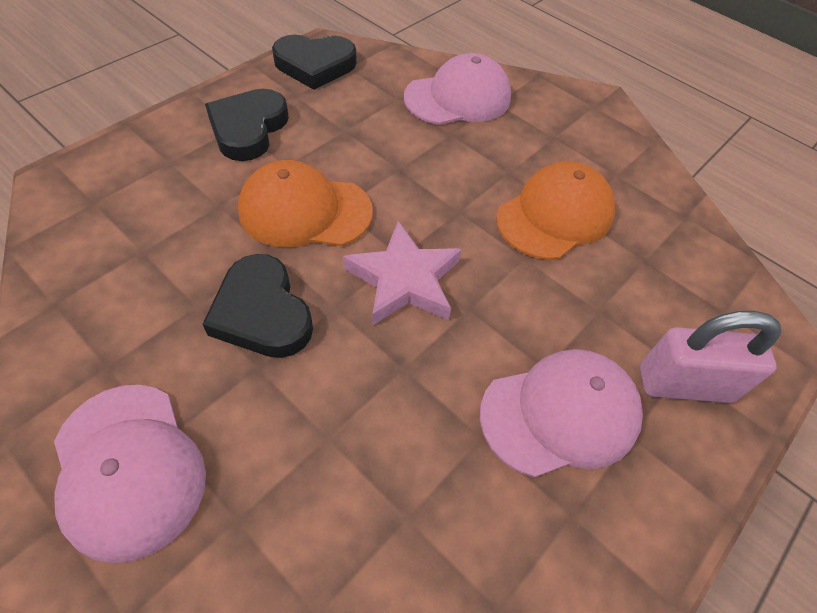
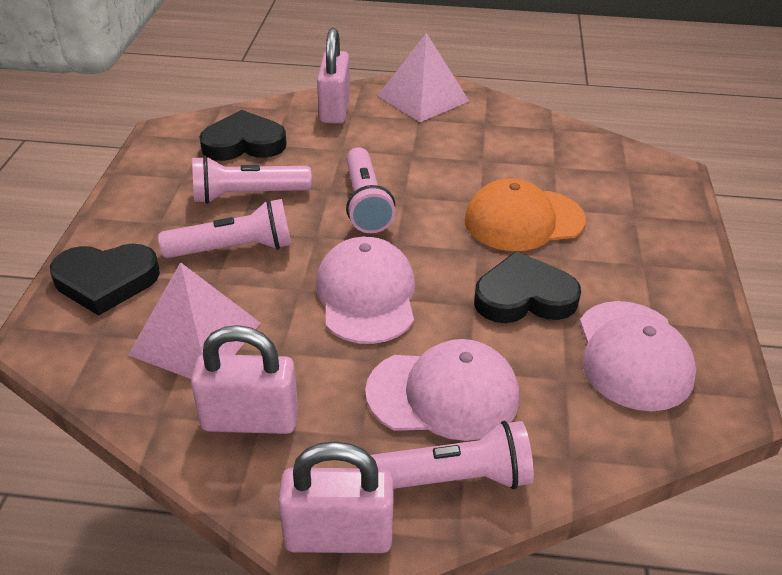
orange cap: [238,160,373,247] [496,161,615,260] = 2 -> [464,178,586,251] = 1
pink flashlight: none = 0 -> [158,199,291,258] [192,156,312,204] [346,147,395,233] [371,421,534,489] = 4
pink padlock: [640,311,781,403] = 1 -> [191,325,298,434] [278,441,393,553] [317,28,350,124] = 3
pink pyramid: none = 0 -> [128,262,261,379] [378,33,469,122] = 2
pink star: [343,221,462,326] = 1 -> none = 0

